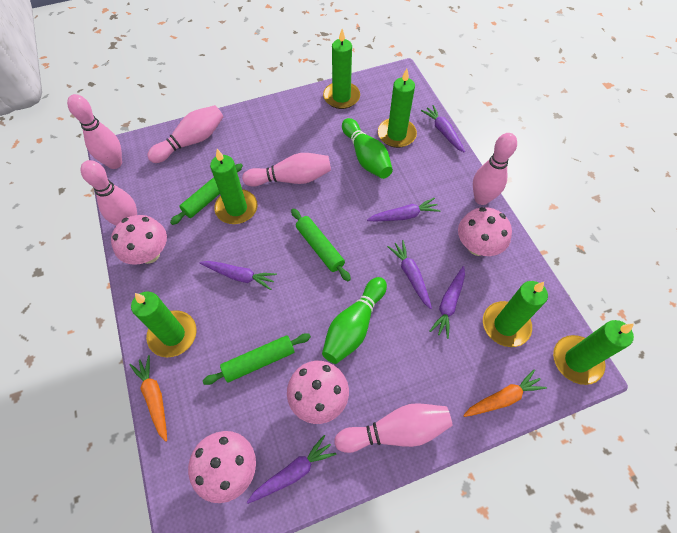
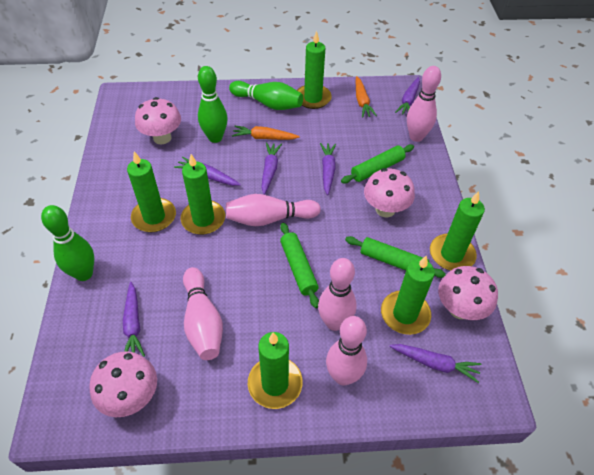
green bowling pin: [322,277,387,364] [342,118,393,179] = 2 -> [41,205,94,281] [198,66,228,143] [229,81,303,110] = 3
pink bowling pin: [67,94,122,169] [81,160,137,226] [147,105,223,163] [242,153,331,187] [334,403,452,453] [473,133,517,205] = 6 -> [183,267,223,360] [226,194,321,226] [318,258,357,331] [326,316,367,386] [407,66,441,142] = 5

